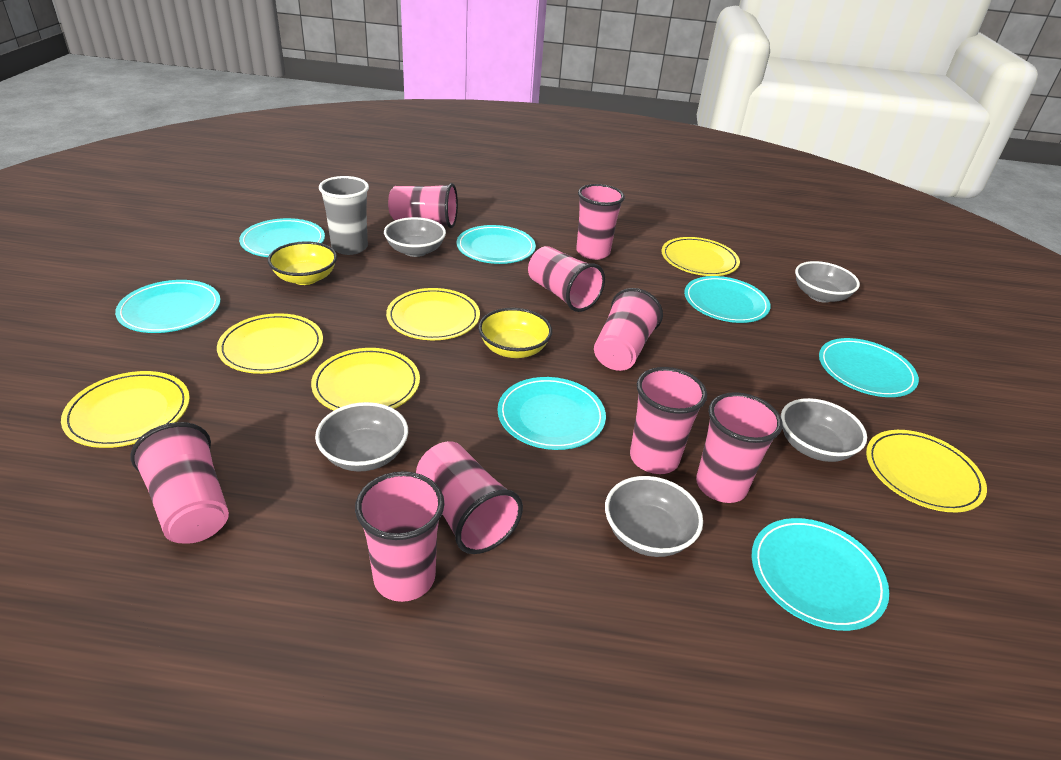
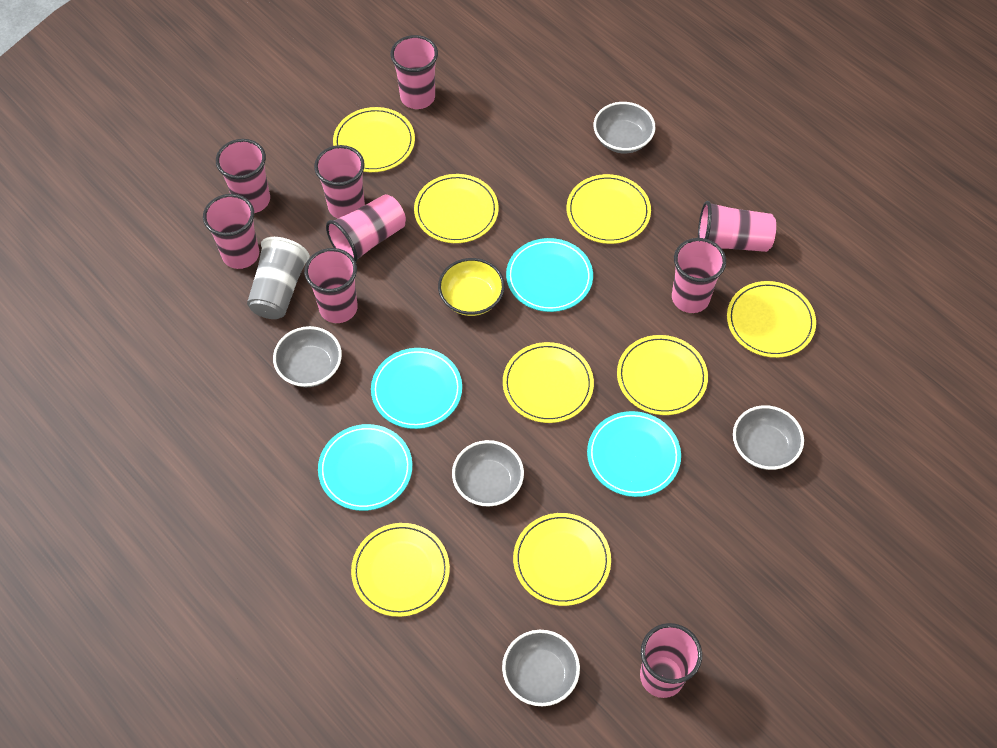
turquoise plate: [115,280,221,333] [239,218,325,257] [456,225,536,264] [497,377,606,450] [684,276,771,323] [752,518,889,631] [819,338,919,397] = 7 -> [318,424,412,511] [371,348,462,429] [506,238,593,312] [587,411,681,497] = 4
yellow bowl: [268,241,337,285] [478,308,552,358] = 2 -> [438,258,505,316] = 1
yellow plate: [61,371,190,448] [217,313,323,374] [311,348,420,410] [386,288,480,340] [662,237,740,276] [866,430,987,512] = 6 -> [333,107,415,172] [351,523,450,617] [414,174,499,243] [503,342,594,423] [513,513,611,606] [567,174,651,244] [617,335,708,415] [727,281,816,358] = 8

